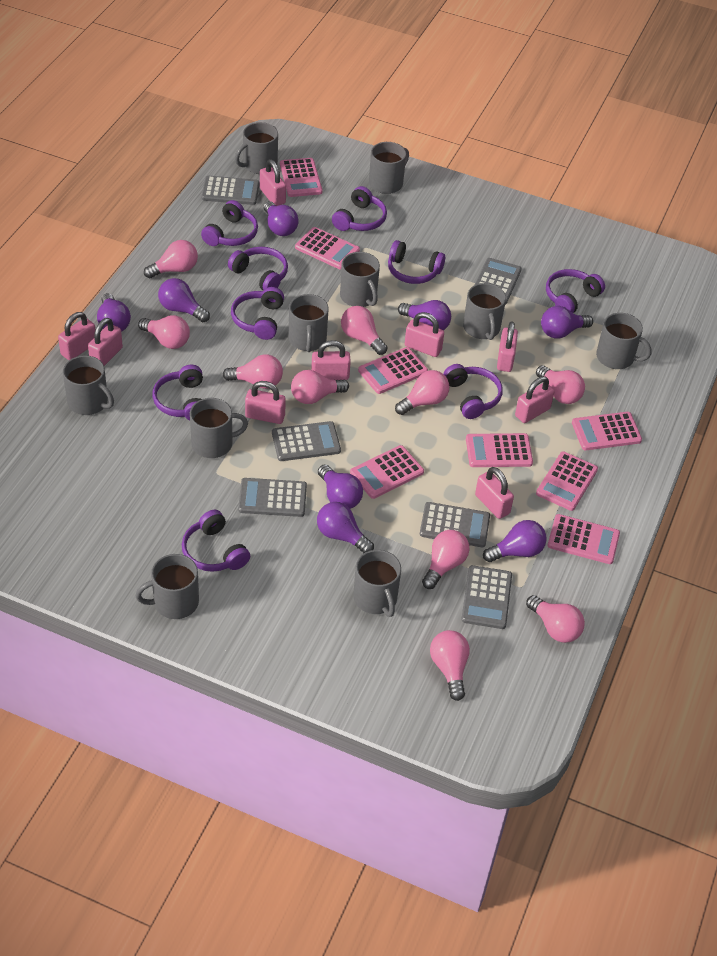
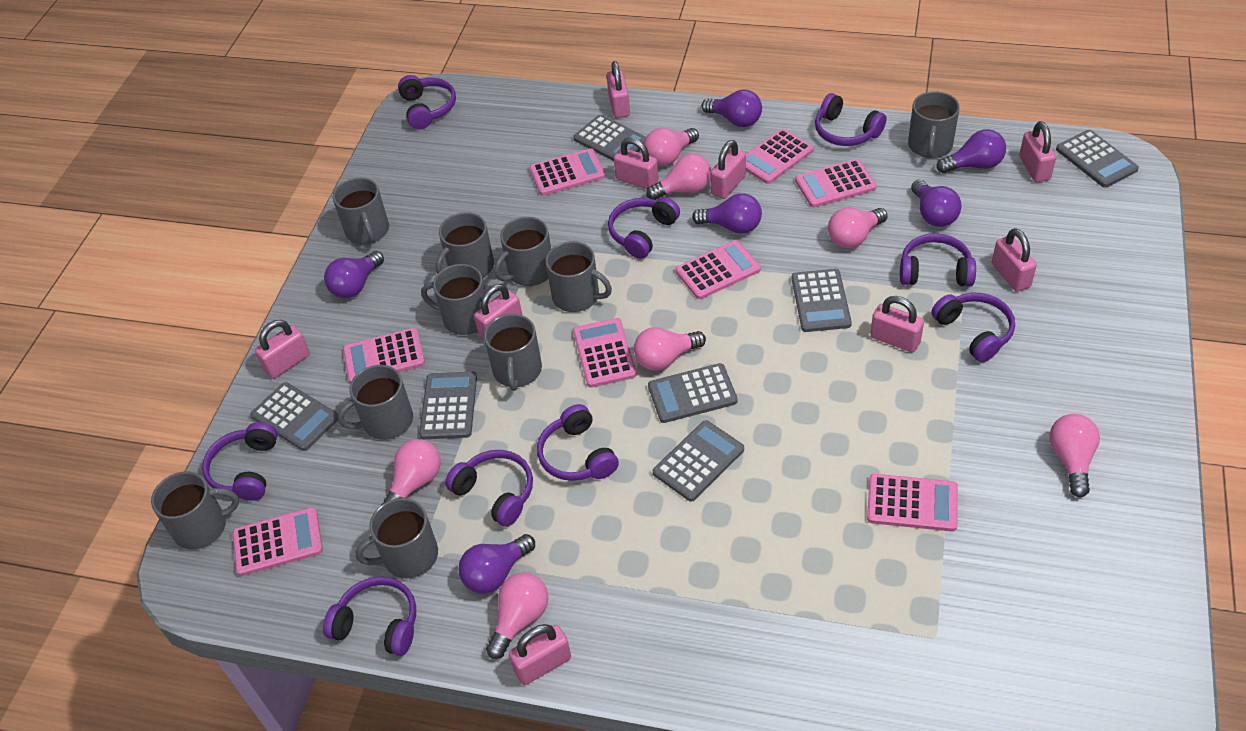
grey calculator: [201,176,260,205] [238,478,307,517] [272,421,341,461] [420,502,490,547] [461,565,512,629] [475,258,522,305] = 6 -> [250,382,338,451] [419,372,477,439] [573,115,646,161] [648,363,738,423] [653,420,744,502] [792,269,852,332] [1056,130,1139,188] = 7
pink light bulb: [138,315,190,349] [144,240,198,278] [223,355,283,389] [291,370,349,404] [341,306,388,355] [395,370,449,415] [422,530,470,589] [430,630,470,701] [526,595,585,643] [536,365,585,404] = 10 -> [381,439,441,505] [486,572,548,659] [634,327,706,371] [644,128,699,166] [646,154,711,200] [828,207,888,248] [1049,414,1100,498] = 7
purple light bulb: [97,293,131,332] [158,278,210,322] [264,201,299,236] [317,502,374,553] [318,464,363,509] [398,300,451,330] [483,520,546,562] [541,306,593,339] = 8 -> [324,251,384,298] [458,534,535,594] [692,193,762,234] [702,89,762,127] [911,180,962,227] [936,129,1006,173] = 6

